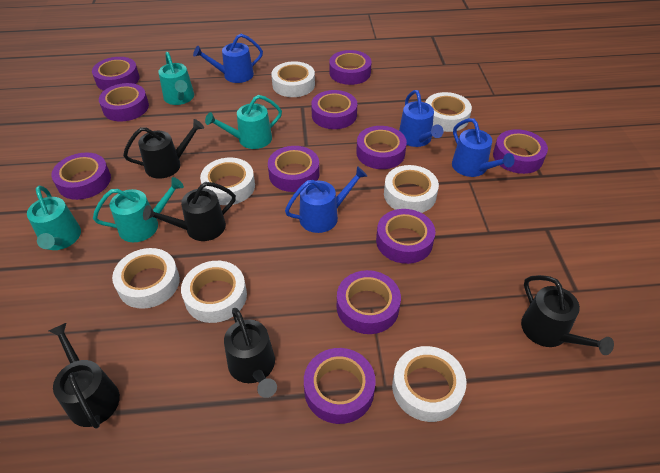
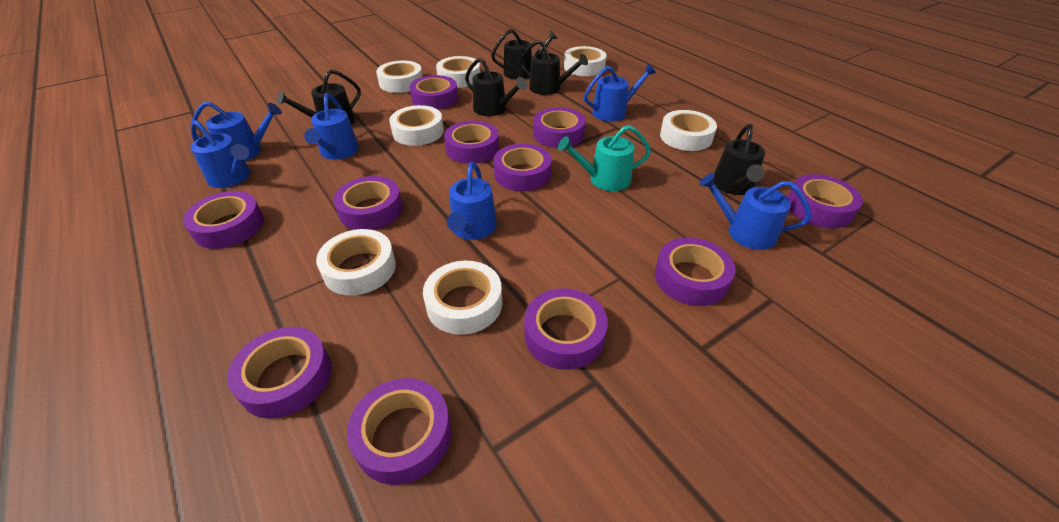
blue watering can: [193,34,263,83] [285,166,367,233] [399,90,444,147] [452,118,515,177] = 4 -> [191,102,282,161] [191,120,251,188] [304,93,359,160] [447,162,497,240] [584,64,656,122] [699,173,811,250] = 6
turquoise watering can: [27,186,81,250] [93,177,184,242] [158,52,194,105] [205,95,282,149] = 4 -> [558,125,651,191] = 1

